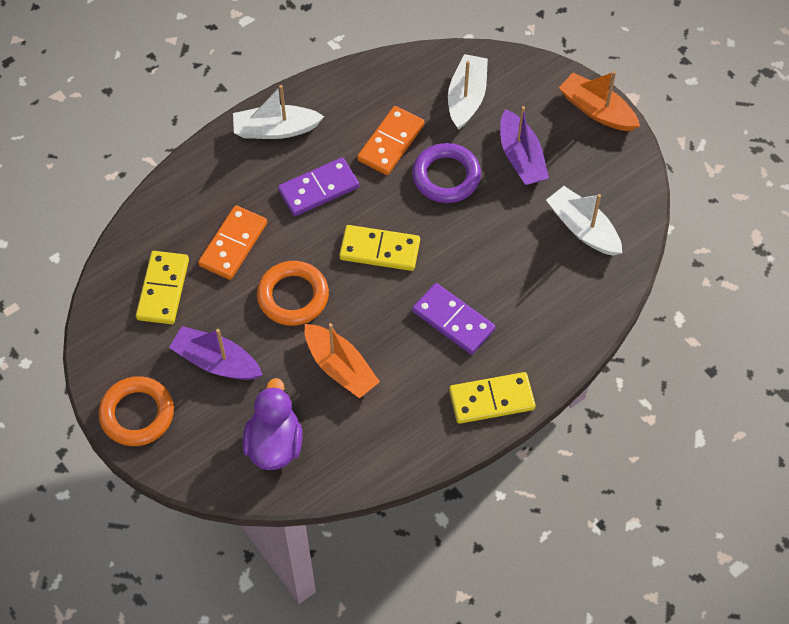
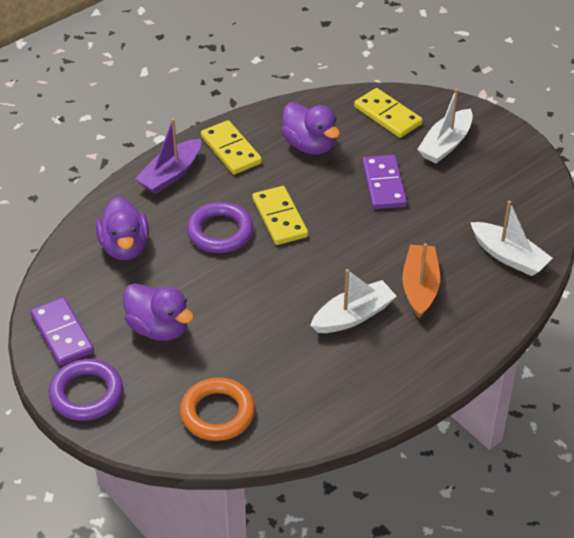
orange boat: [305,323,380,398] [559,71,640,131] = 2 -> [402,243,440,318] = 1
orange domino: [198,205,267,280] [357,106,424,175] = 2 -> none = 0
orange ring: [98,376,174,446] [257,261,329,326] = 2 -> [180,377,255,441] = 1
purple boat: [169,326,263,380] [500,106,549,185] = 2 -> [135,118,201,194] = 1
purple duck: [242,378,303,470] = 1 -> [96,197,149,260] [123,283,194,341] [281,102,340,155] = 3
purple ring: [412,143,481,203] = 1 -> [49,359,123,421] [187,202,254,253] = 2

